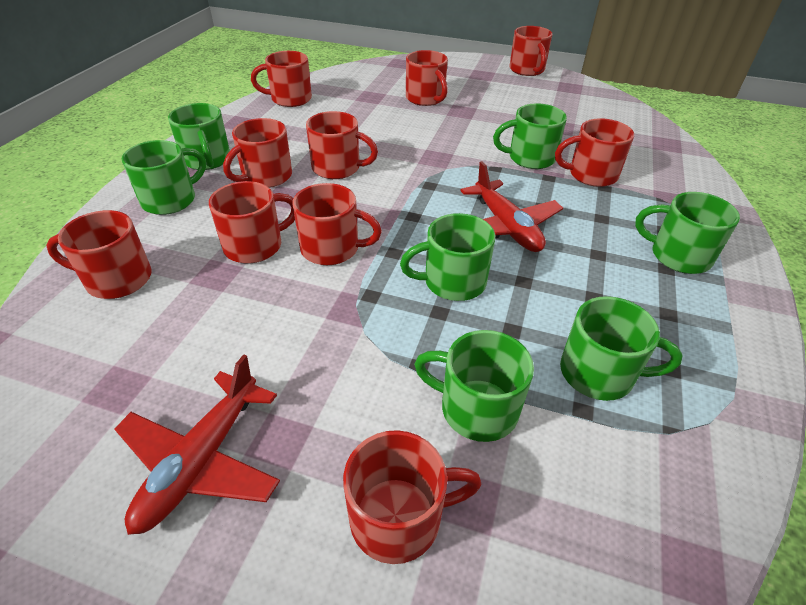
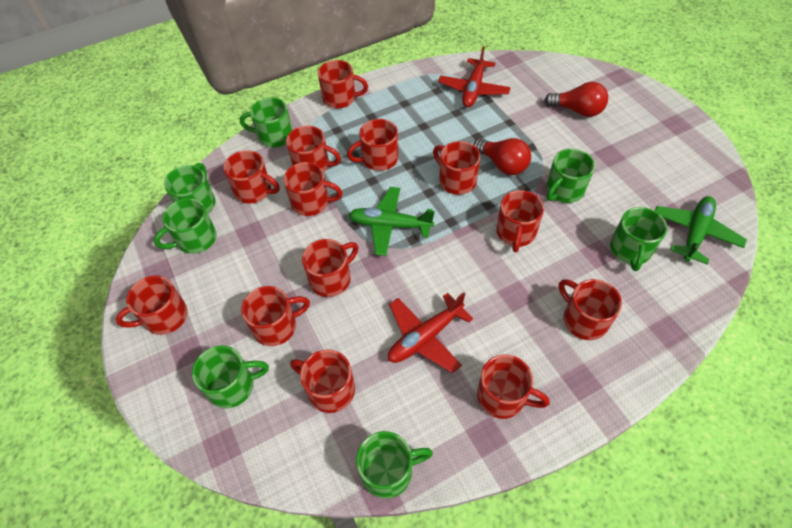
green plane: none = 0 -> [349,187,435,256] [655,196,747,265] = 2
red light bulb: none = 0 -> [473,138,531,175] [545,82,608,117] = 2
red mug: [46,210,152,299] [209,181,295,263] [223,118,292,188] [251,51,312,107] [293,183,382,265] [306,111,378,179] [343,430,481,564] [406,50,448,106] [509,26,553,76] [555,118,634,187] = 10 -> [116,275,188,335] [224,150,280,204] [241,286,310,346] [284,162,343,216] [286,126,341,172] [290,349,355,413] [302,239,358,297] [318,60,368,108] [347,119,398,171] [433,141,480,195] [477,354,550,419] [496,190,544,252] [559,279,622,340] = 13

